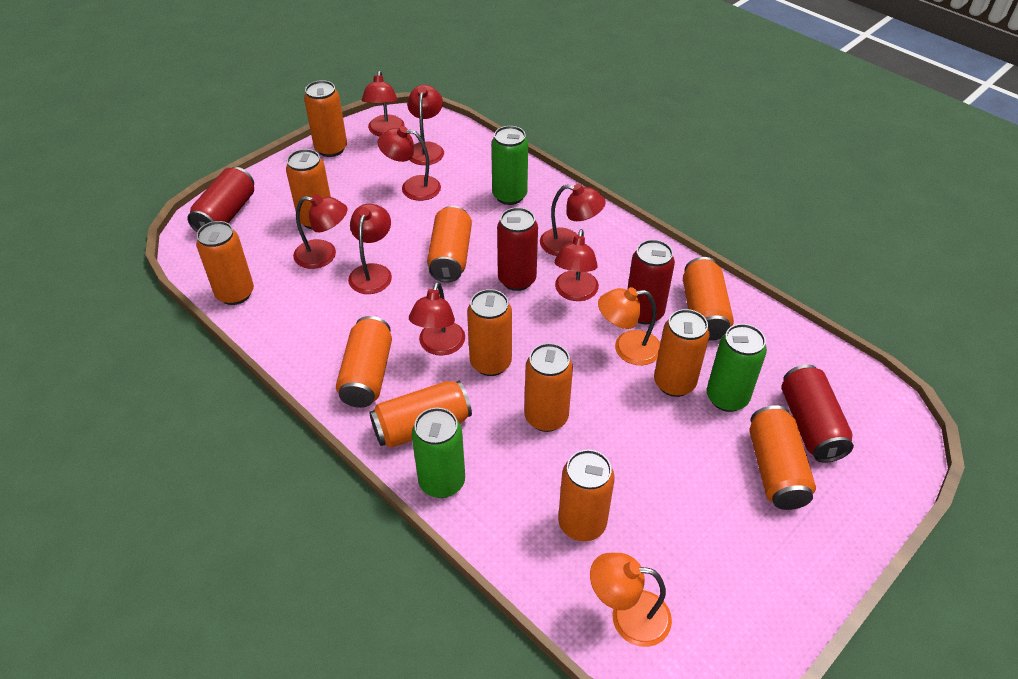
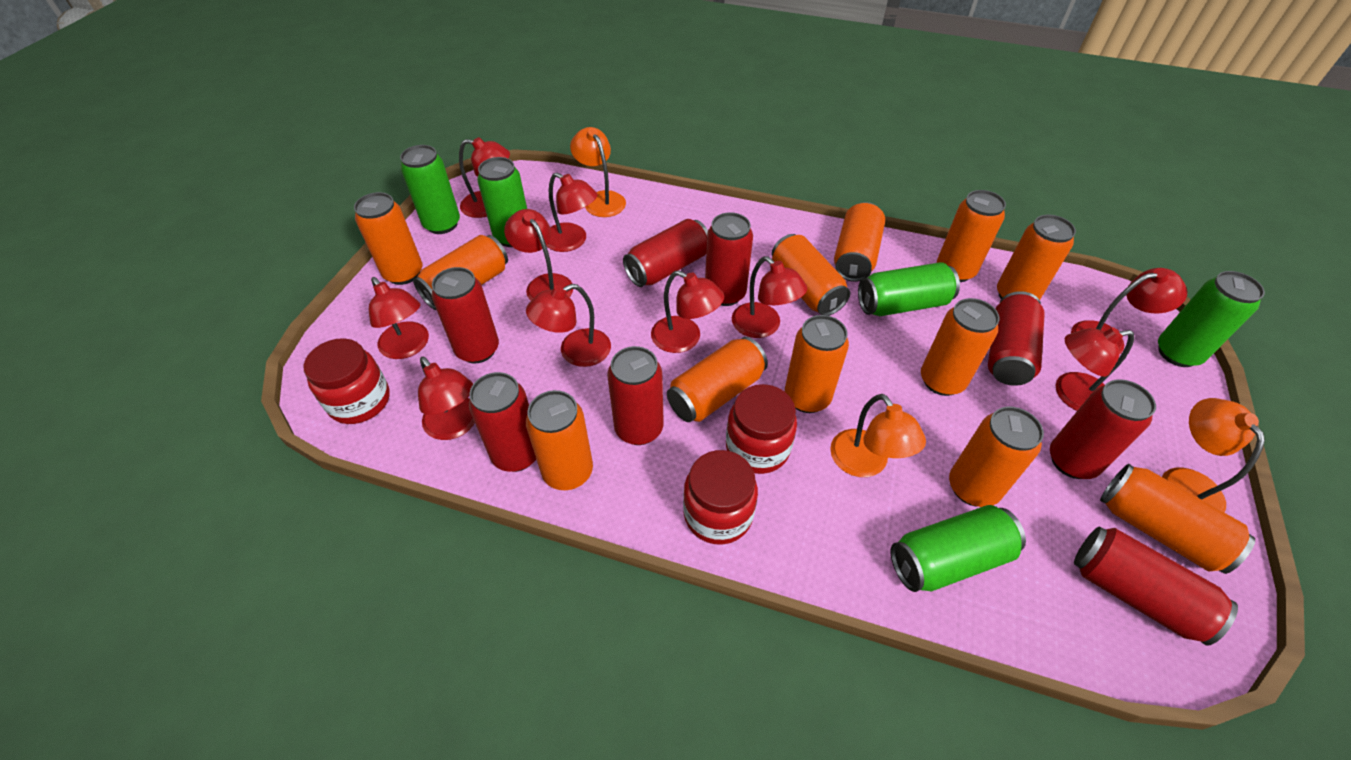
green can: [412,407,465,498] [491,126,528,205] [707,324,767,412] = 3 -> [400,145,460,234] [477,157,527,247] [858,262,960,316] [891,505,1026,592] [1158,271,1265,367] = 5
orange lamp: [590,553,672,647] [598,287,660,365] = 2 -> [570,127,626,217] [830,394,926,477] [1162,398,1265,512] = 3
red can: [187,167,254,232] [497,207,538,291] [628,240,675,324] [781,364,854,463] = 4 -> [432,267,499,364] [469,372,536,472] [607,346,664,445] [623,219,708,287] [705,212,753,306] [988,291,1045,386] [1050,379,1156,479] [1074,527,1238,646] = 8
red jar: none = 0 -> [304,338,390,424] [683,450,758,545] [726,384,797,474] = 3
red lamp: [293,194,347,269] [348,204,392,294] [362,71,405,136] [378,126,441,201] [407,85,444,165] [409,282,465,356] [540,184,606,256] [554,229,599,301] = 8 -> [369,277,429,359] [418,357,475,440] [459,137,510,218] [504,209,573,301] [526,284,611,367] [547,173,598,252] [651,270,724,353] [732,256,808,338] [1056,327,1134,411] [1071,268,1187,354] = 10

